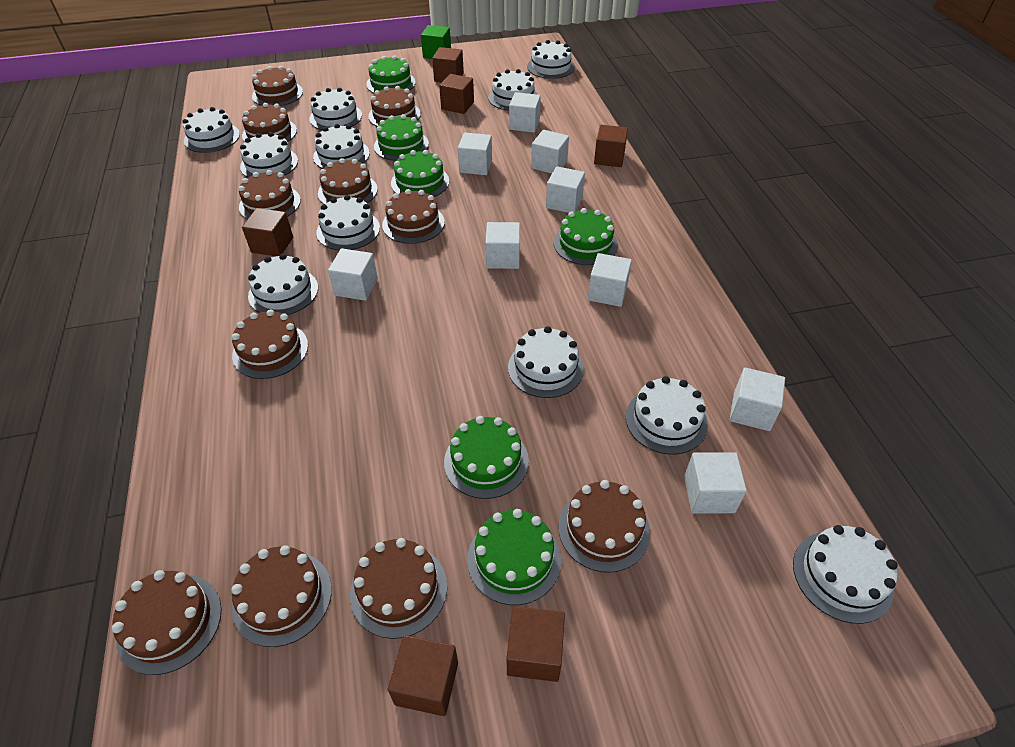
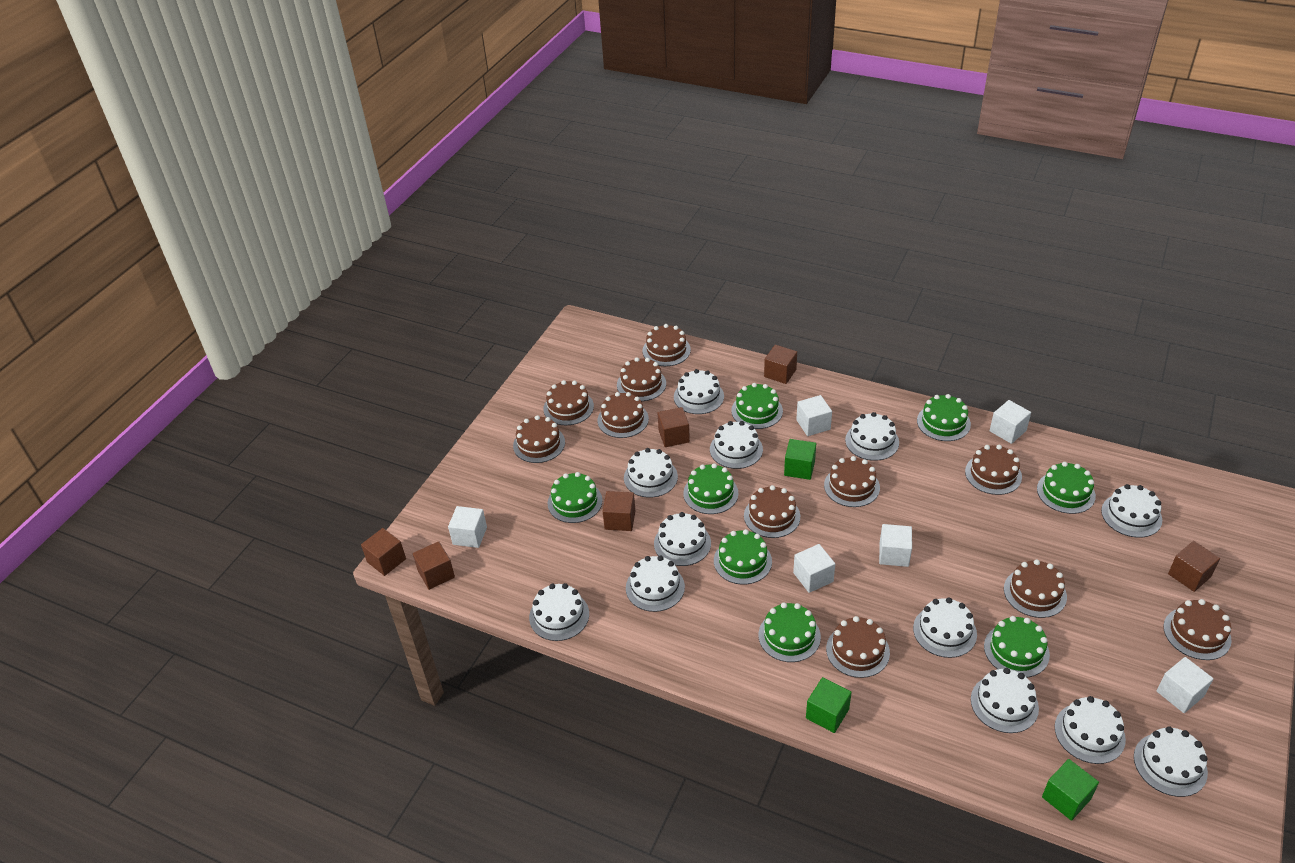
green cake: [366,55,416,94] [374,114,429,161] [391,150,449,197] [444,416,529,499] [467,509,561,605] [554,208,618,265] = 6 -> [548,472,603,523] [683,463,739,514] [714,529,772,585] [731,383,783,429] [758,602,821,662] [917,394,971,441] [984,616,1050,678] [1037,462,1096,514] = 8
green cube: [421,25,451,59] = 1 -> [784,439,816,480] [806,677,852,733] [1042,759,1099,821] = 3
white cake: [182,107,240,153] [240,132,298,178] [248,254,318,315] [309,88,362,130] [313,124,370,169] [316,195,380,251] [488,69,538,111] [508,326,584,398] [527,40,575,79] [626,376,708,455] [793,525,898,624] = 11 -> [529,583,589,641] [624,448,678,498] [626,555,685,612] [654,512,711,566] [674,369,724,414] [710,421,763,469] [845,412,899,461] [913,597,977,658] [971,668,1039,733] [1055,696,1126,764] [1101,484,1162,538] [1134,726,1208,797] = 12
white cube: [328,248,378,301] [458,132,492,175] [486,222,520,269] [509,92,541,133] [531,130,569,174] [546,166,585,213] [588,253,632,307] [684,452,747,514] [730,367,785,431] = 9 -> [448,506,487,548] [793,544,835,593] [796,395,832,436] [879,524,912,567] [990,400,1031,444] [1157,657,1214,713] = 6

